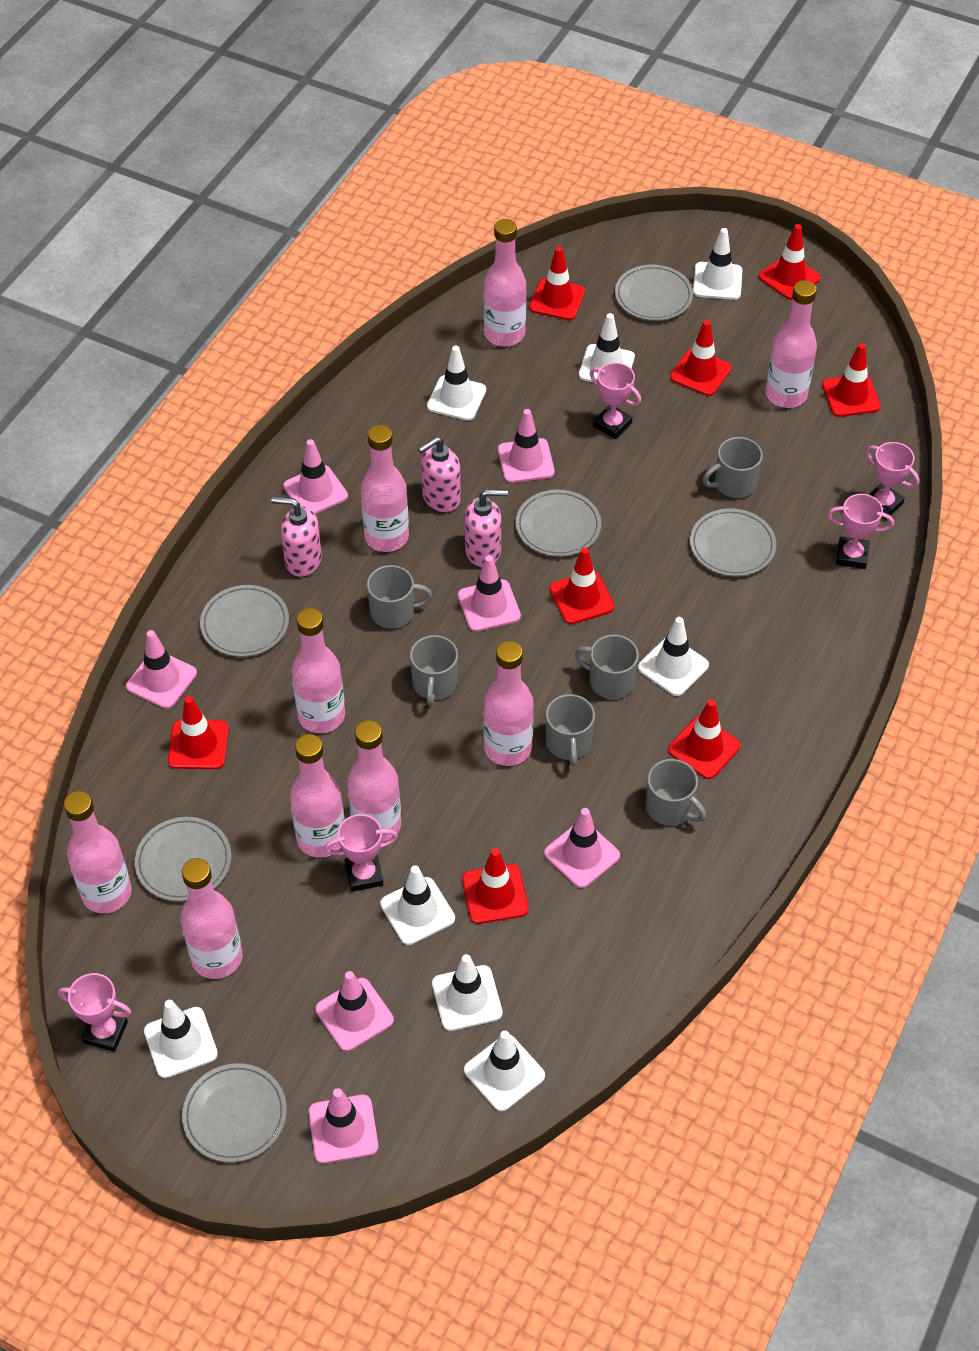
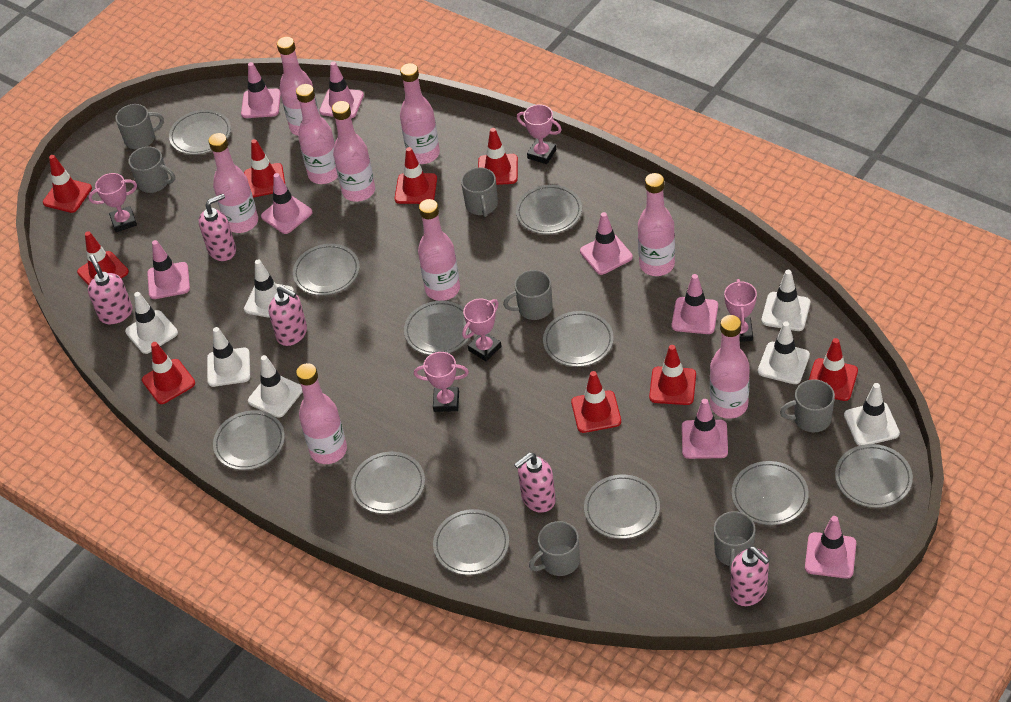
grey mug: [367,565,432,629] [410,635,458,706] [546,694,595,767] [574,634,639,699] [646,759,706,826] [703,437,763,498] = 6 -> [115,104,164,149] [128,147,175,193] [461,167,498,217] [503,270,552,320] [529,521,580,576] [714,511,755,572] [780,379,835,432] = 7
grey plate: [135,817,231,901] [182,1063,287,1163] [200,585,289,657] [516,490,601,557] [615,265,693,321] [690,508,776,576] = 6 -> [169,110,231,155] [213,410,285,470] [293,244,360,295] [351,452,425,514] [404,301,472,355] [433,509,509,575] [516,185,582,234] [543,311,614,367] [584,474,660,539] [732,461,809,525] [835,444,913,508] = 11
pink soap dispenser: [272,497,322,577] [418,437,461,512] [465,489,508,567] = 3 -> [88,255,132,324] [199,194,236,261] [268,285,307,346] [514,453,556,513] [730,546,770,606] = 5
pink traffic cone: [126,630,197,709] [283,439,348,514] [309,1088,378,1164] [315,971,394,1051] [458,555,521,632] [498,409,555,483] [544,808,620,888] = 7 -> [147,240,190,299] [241,62,281,118] [261,173,313,234] [319,61,364,118] [580,212,633,275] [672,274,718,334] [682,399,728,459] [805,516,856,579] = 8
red traffic cone: [168,696,229,769] [462,848,528,924] [529,246,585,320] [549,547,615,624] [668,699,741,779] [670,320,732,396] [759,224,821,300] [822,343,881,417] = 8 -> [43,155,92,213] [77,231,129,286] [142,342,195,404] [244,139,286,198] [395,147,437,204] [478,128,518,185] [571,371,621,433] [649,345,696,405] [809,338,858,401] = 9
white traffic cone: [144,1000,218,1078] [380,866,455,945] [427,346,486,421] [432,954,502,1031] [464,1031,545,1111] [579,313,635,382] [638,617,709,696] [693,228,742,300] = 8 -> [125,292,178,354] [207,327,250,387] [244,260,294,318] [248,355,303,418] [758,321,810,384] [761,270,810,331] [844,383,900,446] = 7

